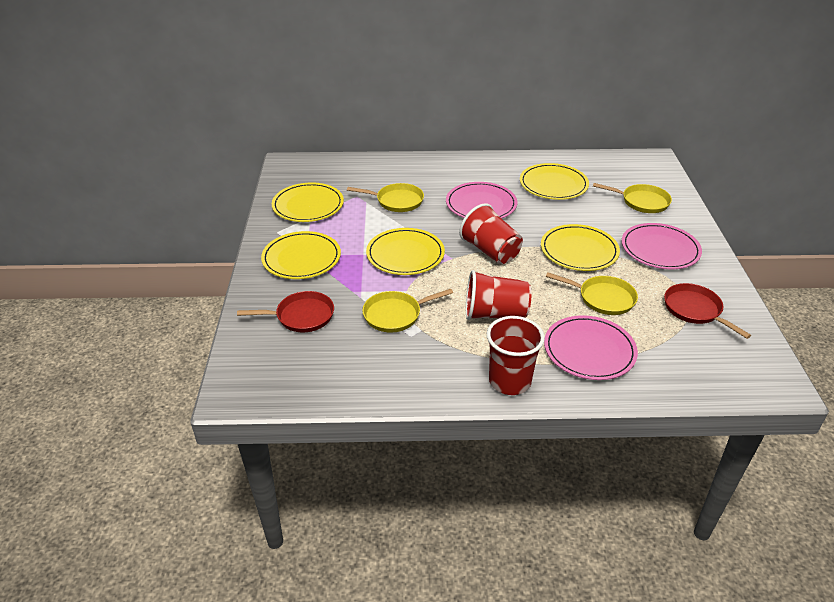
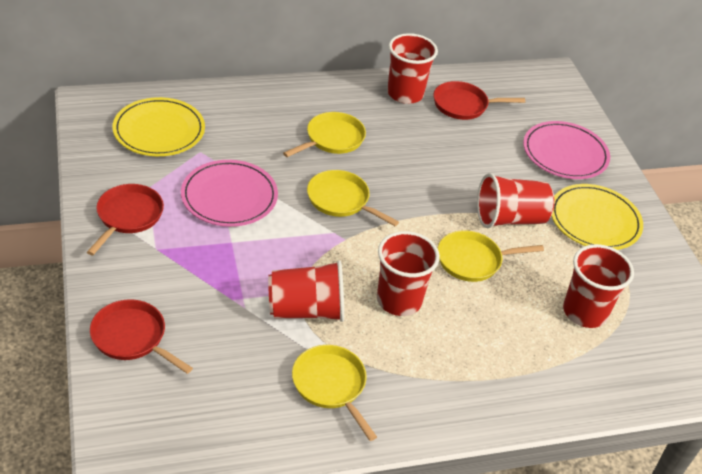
pink plate: [446,182,517,219] [544,315,638,380] [622,223,702,269] = 3 -> [181,160,278,227] [523,121,610,179] = 2
red cup: [459,203,523,264] [466,270,532,320] [487,316,545,395] = 3 -> [268,260,344,322] [377,231,440,316] [387,33,438,104] [477,173,555,228] [563,244,634,328] = 5
red pan: [237,291,334,332] [664,283,751,339] = 2 -> [87,184,164,255] [90,299,193,374] [433,81,525,120] = 3
yellow plate: [261,231,341,279] [272,182,344,222] [366,228,445,275] [520,163,589,200] [541,224,620,271] = 5 -> [113,97,205,156] [552,184,643,250] = 2

